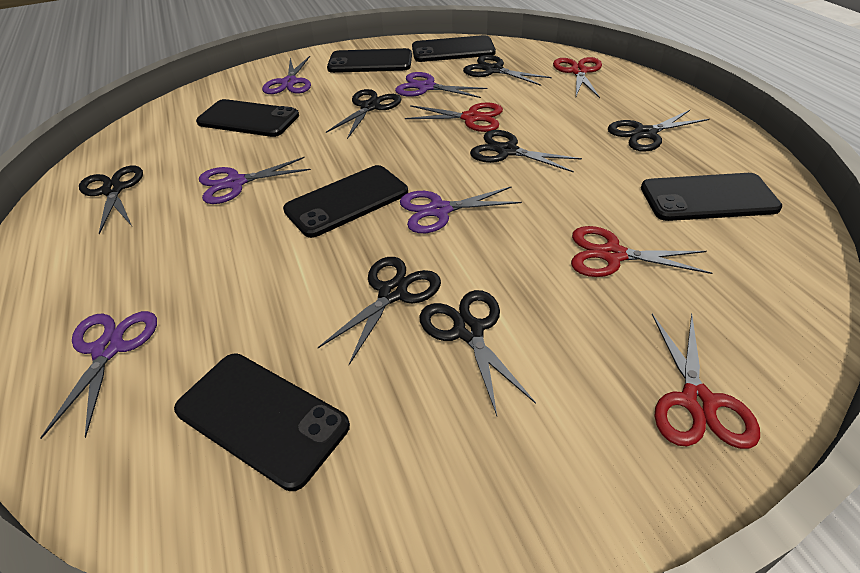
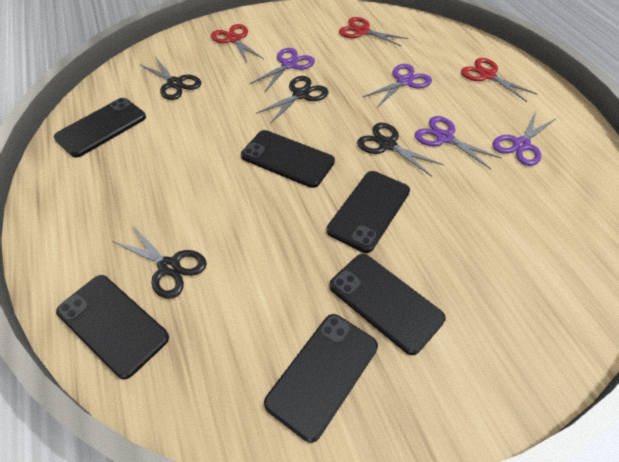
black scissors: [79,166,143,234] [318,257,441,365] [326,89,401,139] [419,290,536,416] [463,55,552,86] [470,130,582,173] [608,110,710,152] = 7 -> [112,224,207,299] [139,57,201,100] [256,76,329,124] [357,123,444,177] = 4
purple scissors: [40,311,157,439] [199,157,311,204] [262,56,311,94] [395,72,487,98] [400,186,522,233] = 5 -> [250,48,315,92] [362,64,432,107] [415,116,502,169] [492,112,555,166] = 4
red scissors: [405,102,503,132] [553,57,602,98] [571,226,712,277] [652,314,760,449] = 4 -> [211,24,264,62] [339,17,409,47] [461,58,538,102] = 3

